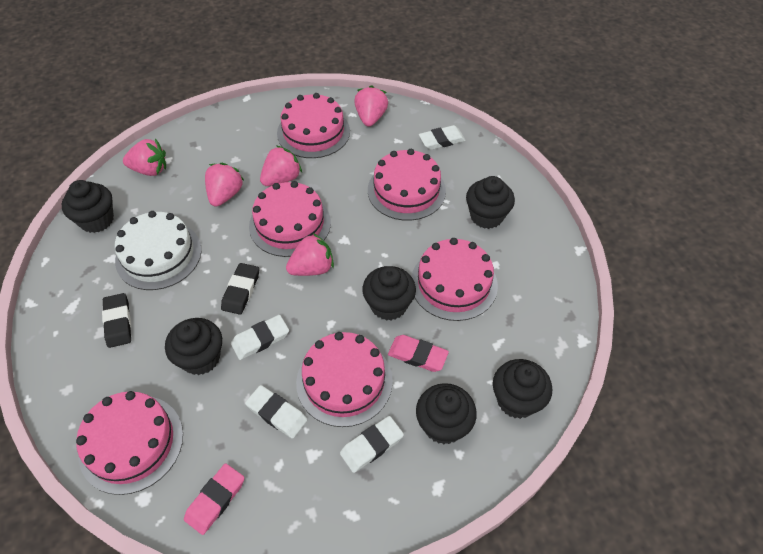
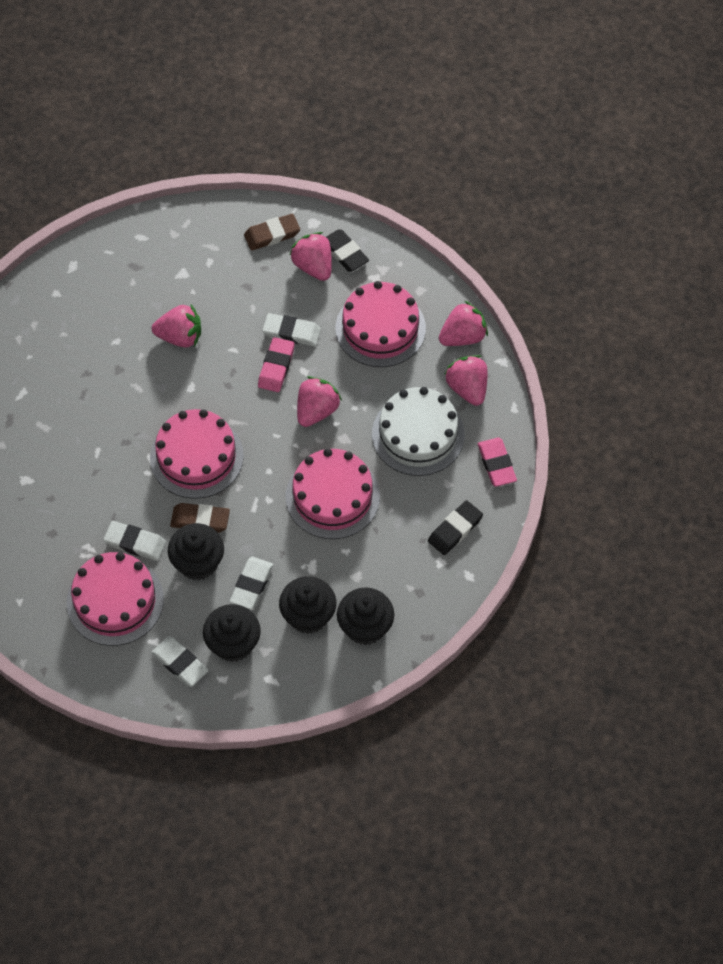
black cupcake: [62,180,114,233] [165,318,222,375] [362,266,416,321] [416,383,477,445] [466,176,515,229] [493,359,552,419] = 6 -> [168,523,224,580] [203,604,261,662] [279,576,336,634] [337,587,394,645] = 4
brown eraser: none = 0 -> [170,503,230,533] [244,214,300,251] = 2
pink cake: [76,391,183,495] [249,181,331,257] [277,93,350,158] [296,332,393,427] [368,149,446,221] [411,238,498,321] = 6 -> [67,552,164,646] [150,409,244,499] [286,448,380,539] [335,281,426,367] = 4

